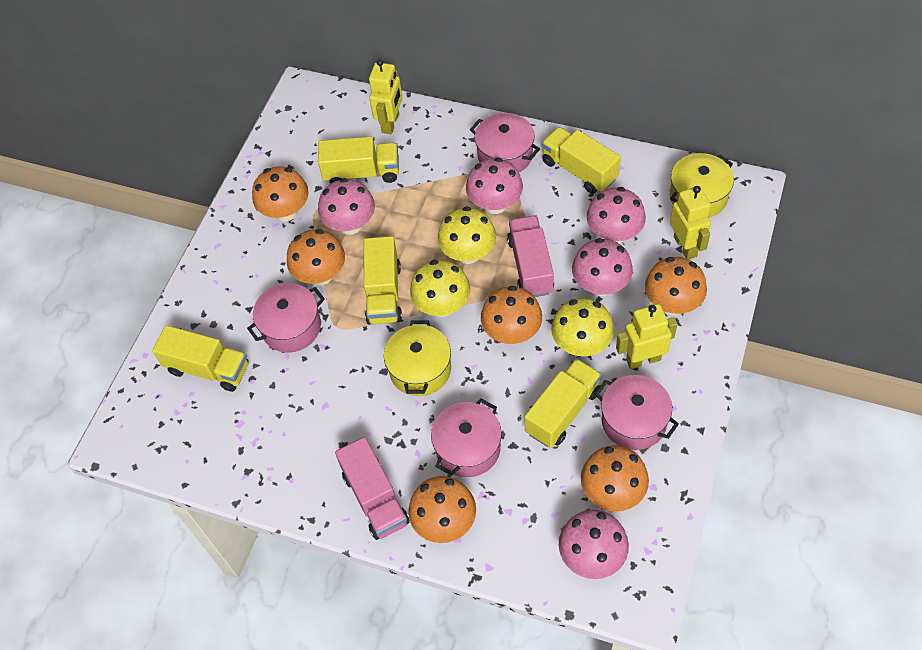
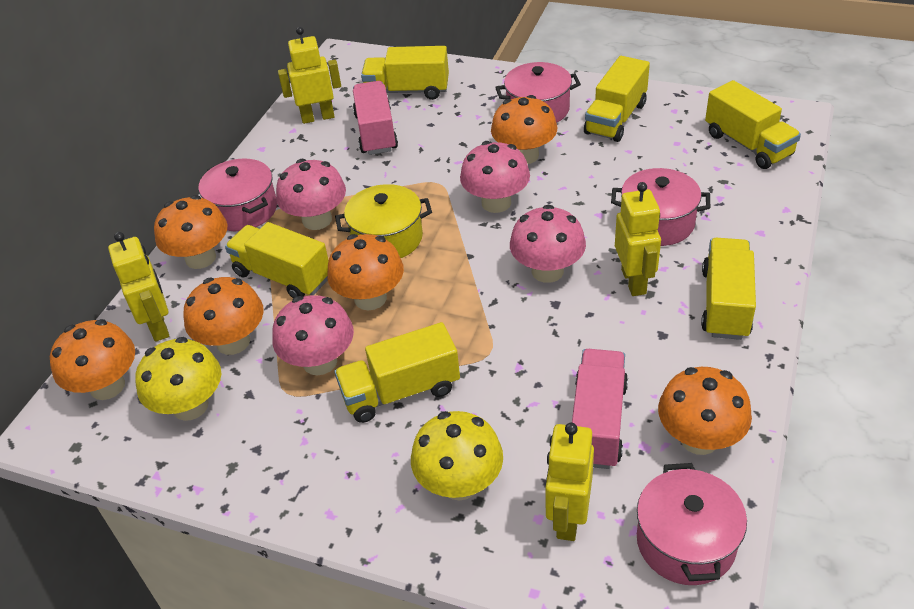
pink mushroom: [318,178,375,235] [466,157,523,214] [559,510,629,579] [572,238,633,296] [587,187,646,244] = 5 -> [272,295,354,375] [276,159,346,230] [460,141,530,213] [510,205,586,283] = 4
yellow mushroom: [410,260,470,317] [438,206,496,264] [551,298,614,356] = 3 -> [135,337,221,421] [411,411,503,501] = 2
yellow pot: [384,321,451,396] [670,153,734,218] = 2 -> [335,184,432,258] = 1
yellow robot: [369,59,403,134] [616,304,677,369] [670,186,711,259] = 3 -> [108,232,169,342] [278,27,341,124] [546,423,594,541] [615,182,661,296] = 4
yellow truck: [152,325,249,392] [318,137,399,184] [363,236,402,325] [525,358,602,448] [541,127,621,194] = 5 -> [225,222,329,298] [334,322,460,423] [361,46,449,100] [584,56,650,142] [701,238,756,340] [705,80,801,169] = 6

